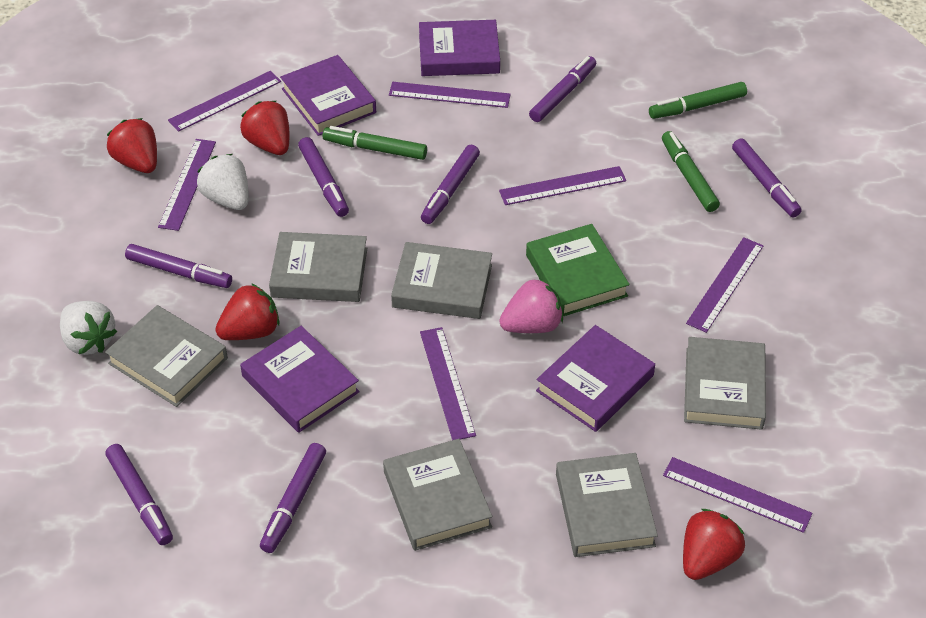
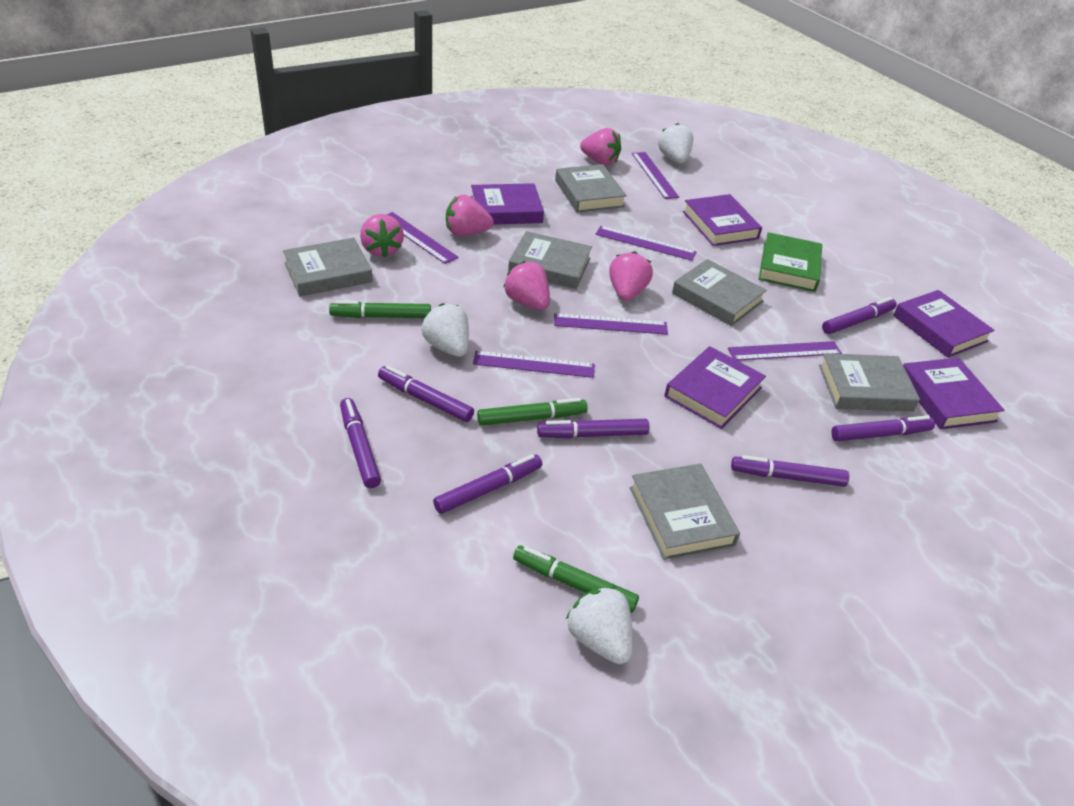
pink strawberry: [499,278,563,333] = 1 -> [360,214,404,258] [446,195,494,236] [503,261,550,310] [580,128,621,165] [609,251,653,301] = 5
purple book: [240,326,360,433] [280,55,376,136] [419,20,500,76] [536,325,655,432] = 4 -> [471,183,544,225] [664,346,766,429] [683,194,762,246] [893,290,995,358] [903,358,1005,429] = 5
purple ruler: [158,139,216,231] [168,71,281,132] [389,82,511,108] [420,327,476,440] [499,166,626,205] [663,457,812,533] [686,237,763,333] = 7 -> [387,212,459,264] [473,351,595,378] [554,313,668,335] [595,226,697,261] [632,152,679,199] [728,341,842,361] = 6
red strawberry: [107,118,157,173] [215,283,279,340] [240,101,289,155] [683,509,745,580] = 4 -> none = 0
white strawberry: [60,301,117,355] [197,154,249,210] = 2 -> [421,303,469,357] [566,586,633,664] [658,123,693,163] = 3

